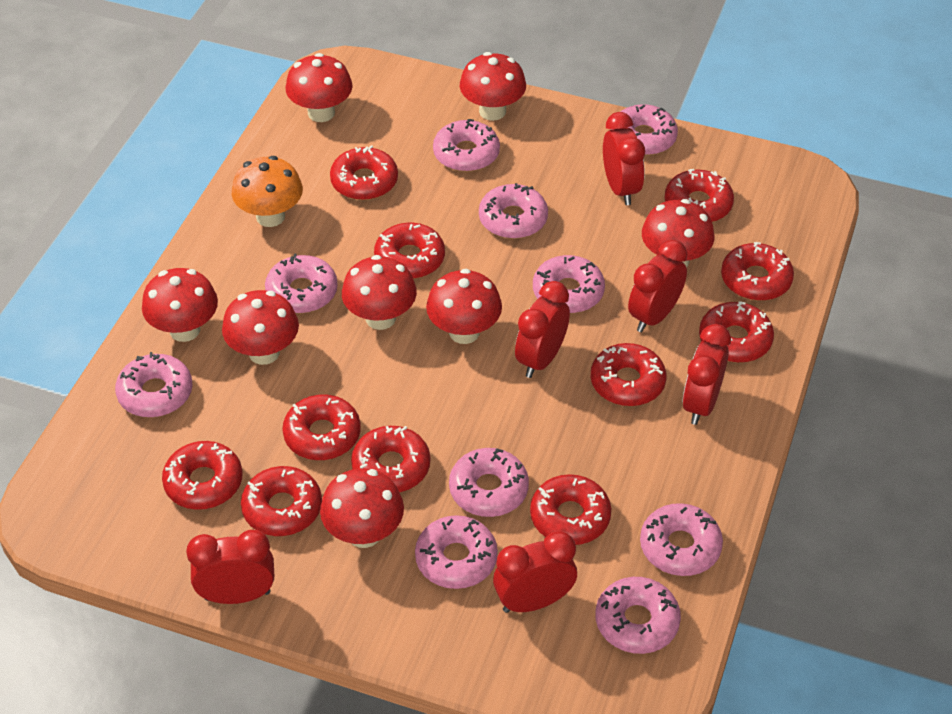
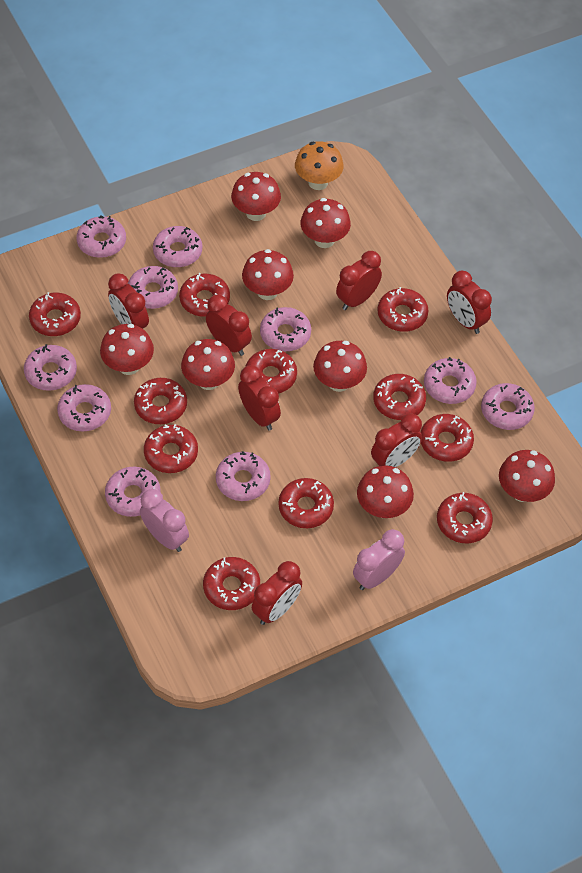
pink clock: none = 0 -> [140,489,189,552] [353,529,405,590] = 2
red clock: [186,530,274,604] [493,531,577,613] [515,281,570,378] [603,112,645,205] [628,240,687,332] [682,324,731,425] = 6 -> [108,273,149,329] [206,295,252,356] [238,365,281,431] [252,561,302,625] [336,251,382,310] [371,414,422,467] [447,271,492,334] = 7

